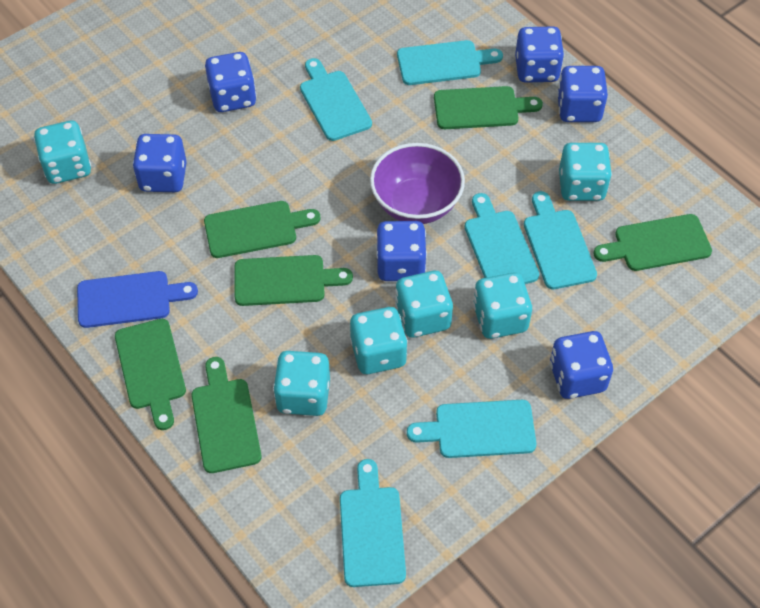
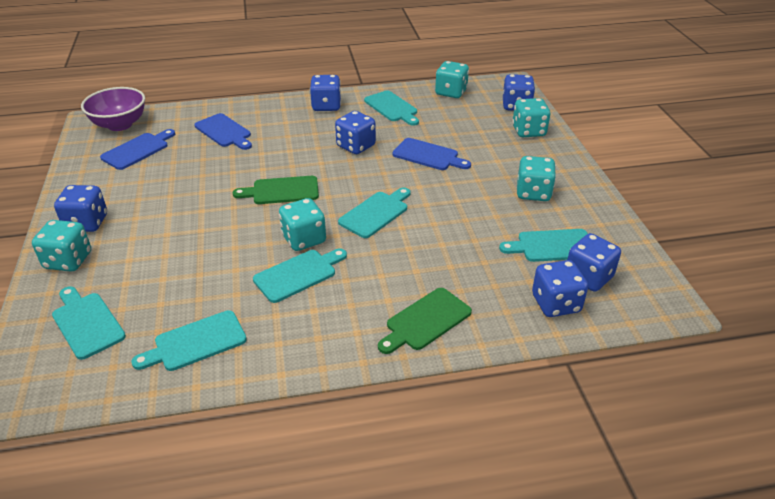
blue cutting board: [77,271,198,328] = 1 -> [100,129,175,170] [194,113,252,150] [392,138,471,170] = 3
green cutting board: [115,319,186,430] [191,357,262,473] [204,201,320,258] [235,255,353,306] [434,86,543,129] [593,214,712,271] = 6 -> [233,176,319,204] [378,288,472,354] = 2
turquoise dice: [34,120,91,184] [273,351,330,416] [350,307,408,374] [395,271,453,338] [473,272,532,339] [559,143,612,201] = 6 -> [32,220,91,272] [279,198,326,251] [435,61,469,98] [512,98,550,137] [517,156,556,201] = 5

